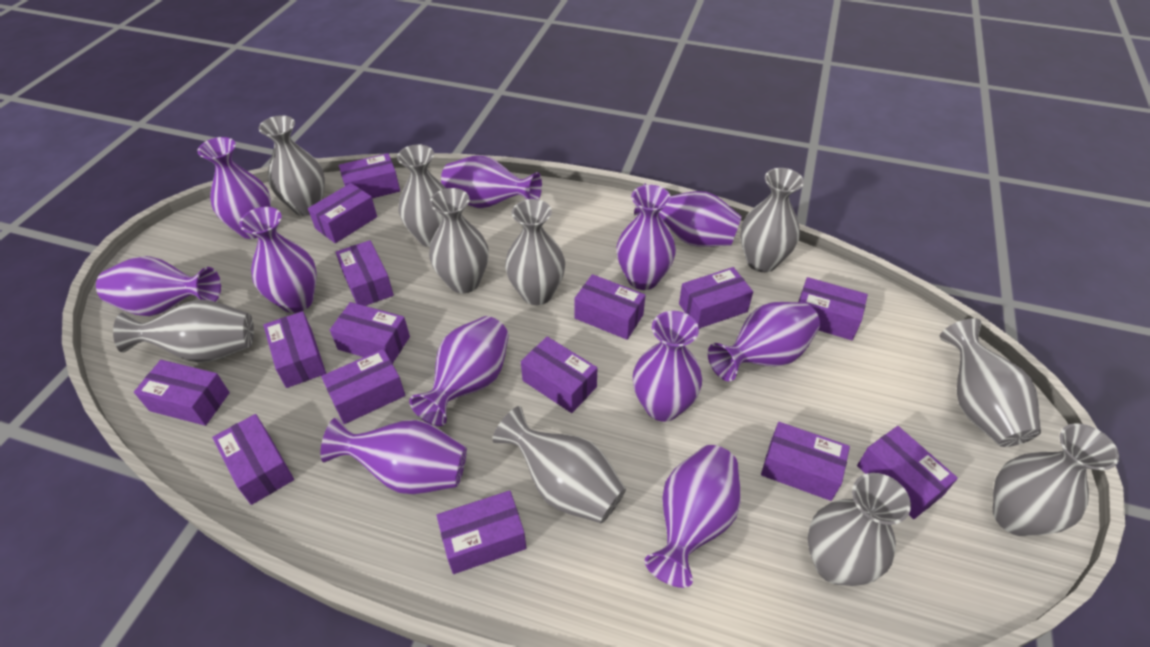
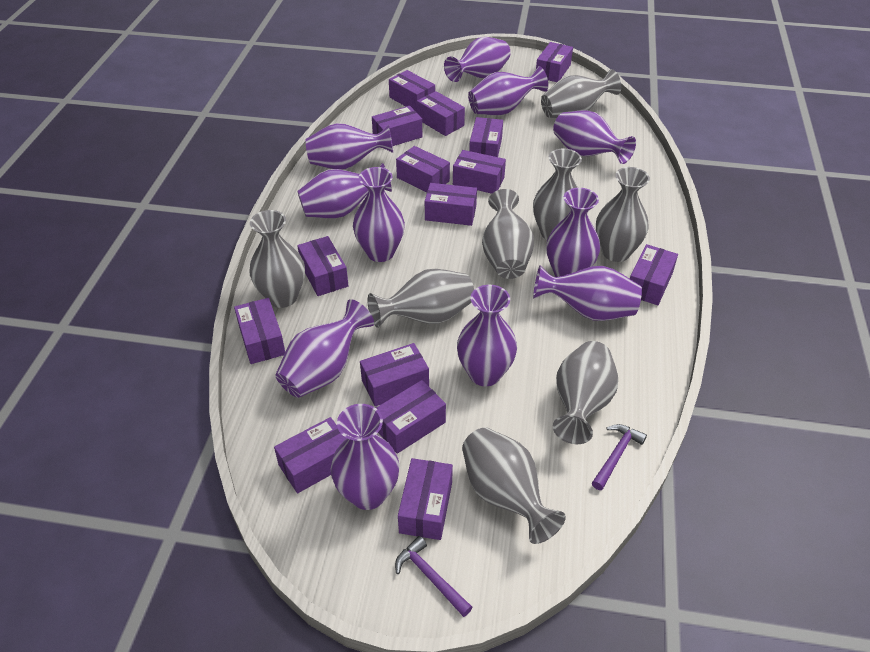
grey vase: [113,299,254,363] [259,115,325,216] [397,144,446,247] [429,188,489,293] [492,406,626,523] [505,199,565,305] [740,168,804,272] [808,473,911,586] [940,318,1041,447] [993,423,1119,536] = 10 -> [249,210,305,308] [368,269,474,328] [462,427,566,544] [482,189,534,279] [533,148,582,240] [541,69,621,118] [553,341,618,444] [596,167,650,262] = 8
purple hammer: none = 0 -> [395,536,473,617] [592,424,647,490] = 2

